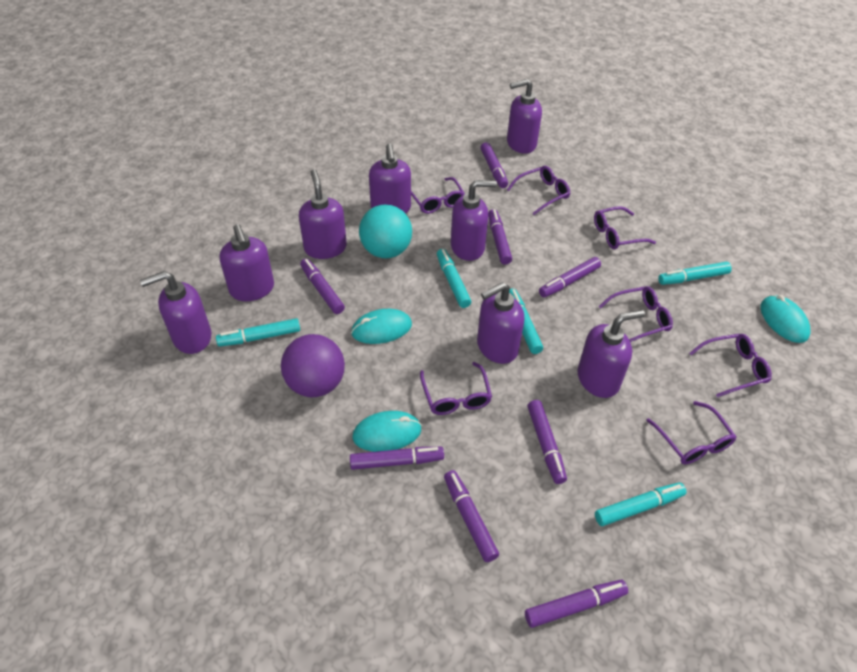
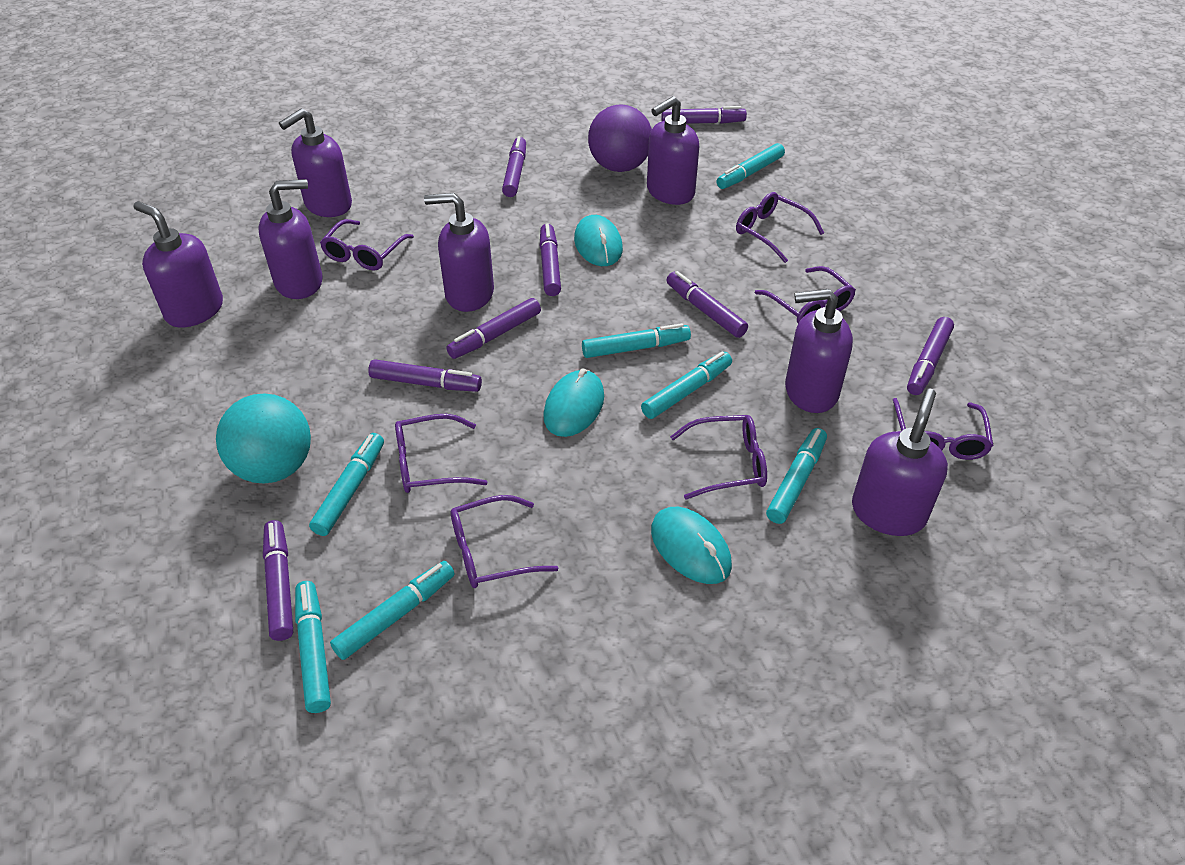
purple soap dispenser: [140,271,211,354] [220,224,274,301] [299,169,347,259] [369,143,411,214] [451,180,497,261] [477,282,524,364] [507,79,542,154] [578,310,645,398] = 8 -> [133,201,223,328] [258,179,323,299] [279,108,352,217] [424,193,494,312] [647,96,699,205] [785,289,853,413] [852,389,948,536] = 7
turquoise marker: [216,318,300,347] [437,249,471,308] [509,288,543,354] [595,482,687,526] [658,262,732,285] = 5 -> [295,581,331,713] [309,433,384,536] [330,561,455,660] [582,323,691,358] [641,351,732,419] [717,143,785,189] [766,428,827,524] = 7

